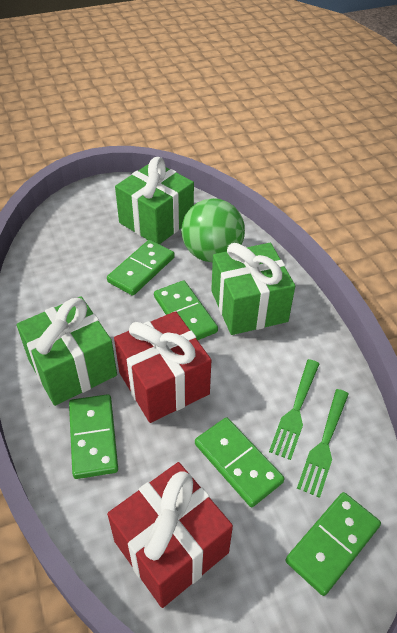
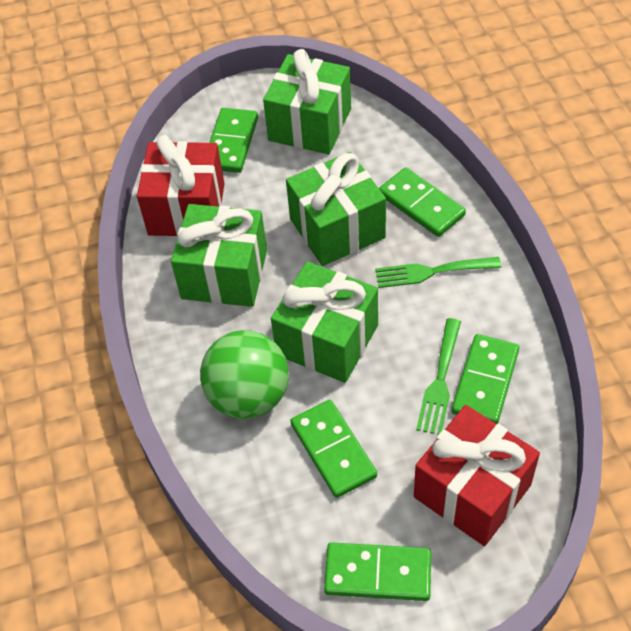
green gift: [17,296,117,406] [115,157,194,244] [211,243,295,335] = 3 -> [171,204,267,307] [263,49,351,154] [271,261,378,383] [286,152,386,266] = 4

